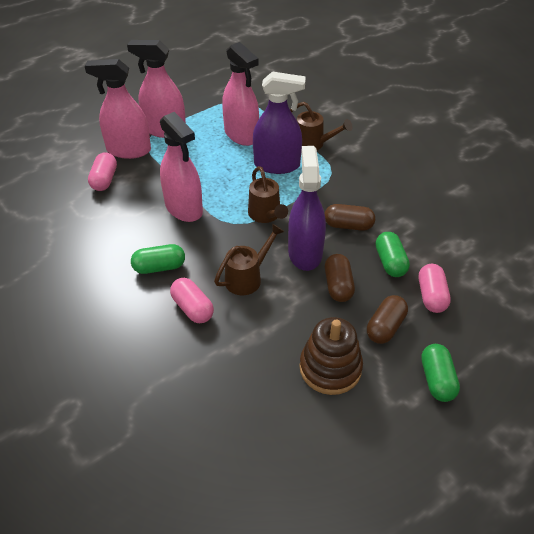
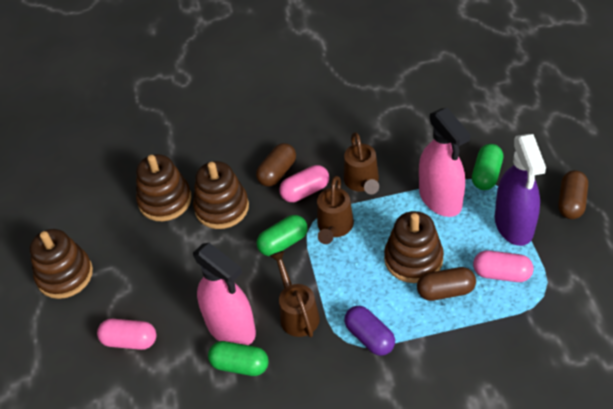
brown stacking toy: [300,317,363,395] = 1 -> [30,229,93,299] [136,154,192,221] [193,161,249,229] [384,211,444,283] = 4
pink spray bottle: [85,59,151,159] [127,40,186,138] [160,112,203,222] [222,42,259,146] = 4 -> [193,243,256,345] [419,108,470,217] = 2
purple capsule: none = 0 -> [344,306,395,356] = 1
purple spray bottle: [253,72,306,174] [288,146,326,271] = 2 -> [495,134,546,246] = 1

